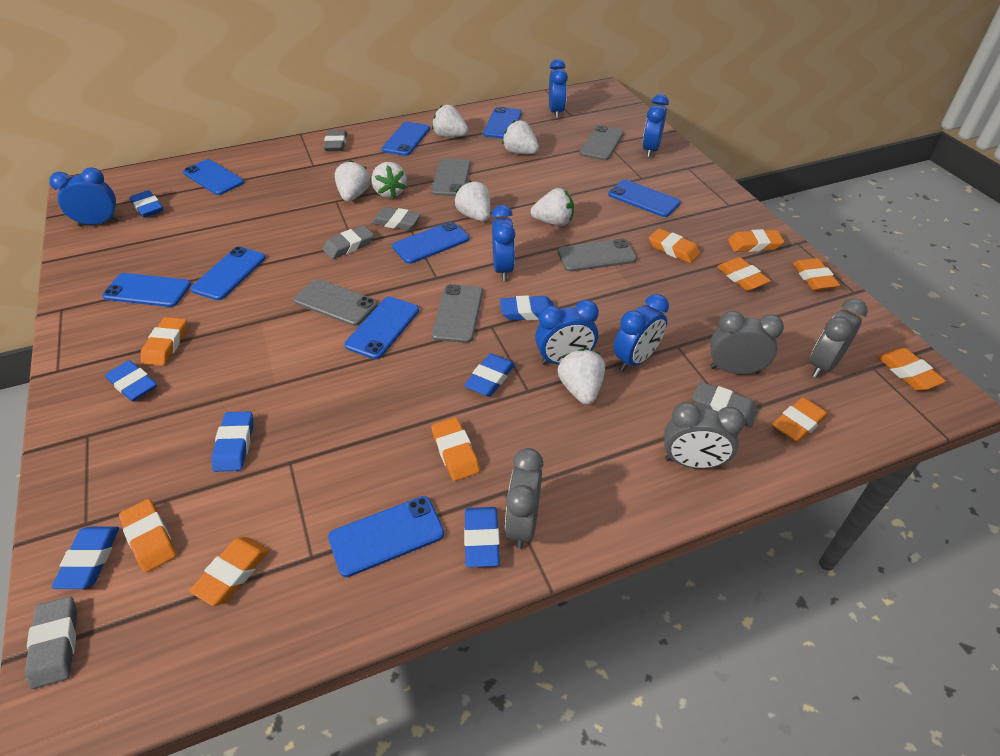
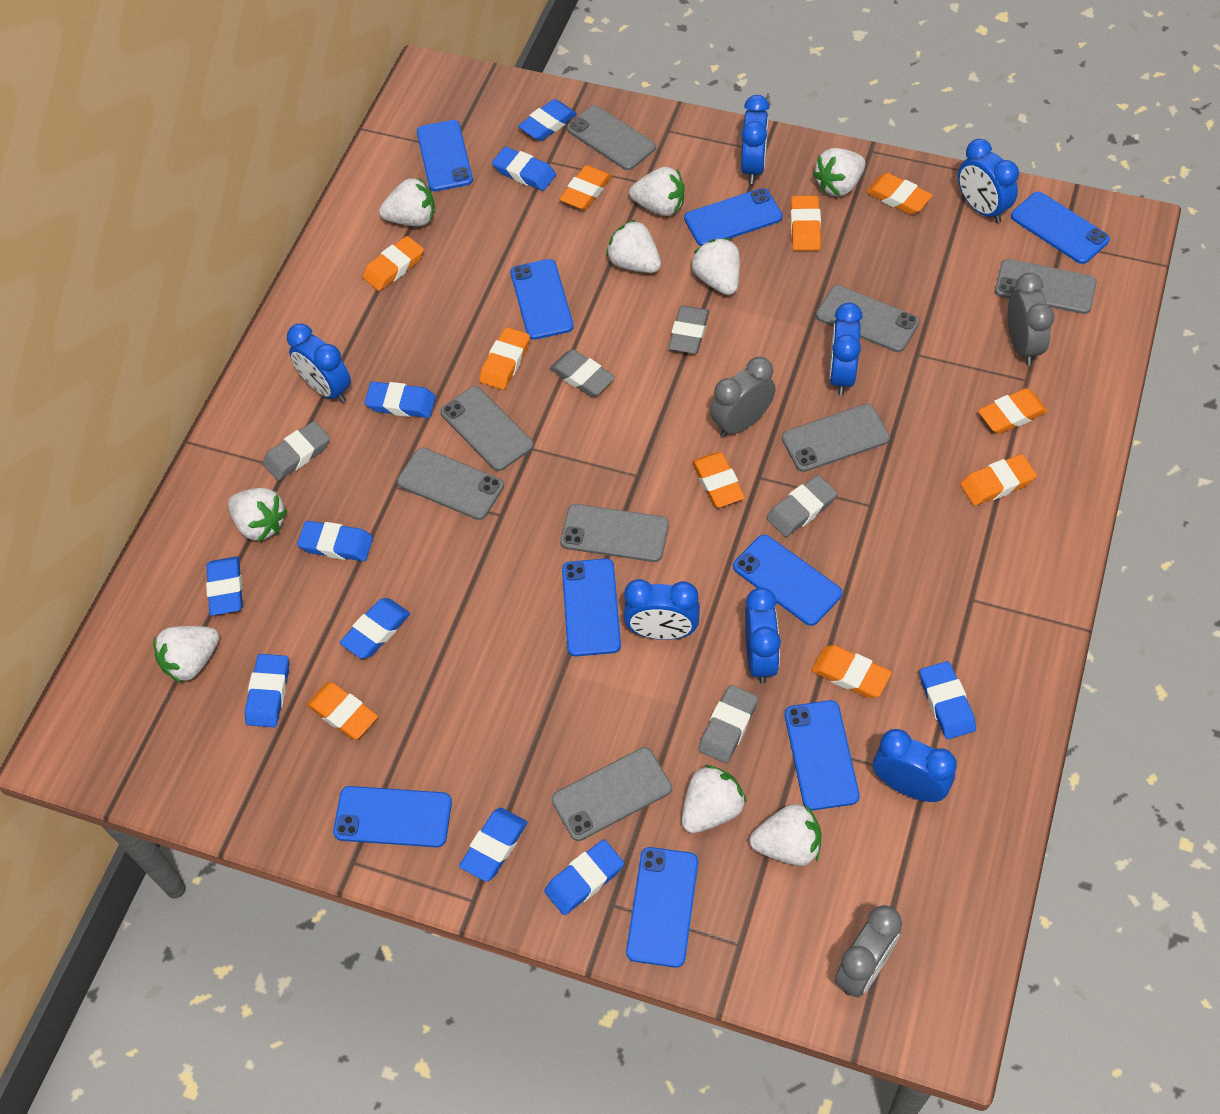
blue clock: [49,167,119,227] [491,205,515,281] [535,300,599,365] [549,59,568,119] [613,294,669,371] [643,94,669,158] = 6 -> [287,324,351,403] [624,579,700,640] [741,95,770,184] [745,587,781,684] [829,303,863,395] [873,729,957,802] [958,139,1019,223] = 7
blue eraser: [52,526,119,589] [105,360,157,402] [130,190,163,218] [211,411,254,472] [464,353,515,397] [464,507,500,567] [500,295,554,321] = 7 -> [206,557,243,616] [245,654,289,727] [297,521,373,561] [340,598,410,659] [364,382,436,418] [459,808,527,882] [492,147,556,191] [518,99,577,141] [544,840,624,915] [920,661,976,739] = 10
grey clock: [505,448,544,549] [664,402,745,469] [710,311,784,374] [810,298,868,378] = 4 -> [710,357,776,438] [835,905,902,997] [1008,273,1054,365] = 3
grey phone: [293,279,378,326] [431,158,471,196] [432,284,483,343] [558,239,637,272] [579,125,624,161] = 5 -> [397,448,504,520] [440,386,534,471] [552,747,672,841] [560,504,669,562] [567,105,656,170] [782,404,890,472] [816,285,920,352] [995,259,1097,314] = 8
white strawberry: [335,160,370,201] [371,162,407,199] [432,105,468,137] [454,180,490,221] [502,120,539,154] [531,188,574,226] [558,349,605,405] = 7 -> [153,626,219,683] [228,488,287,542] [379,178,435,226] [606,220,661,273] [629,167,685,216] [682,765,746,833] [691,238,740,295] [750,804,821,866] [813,148,866,197] = 9

